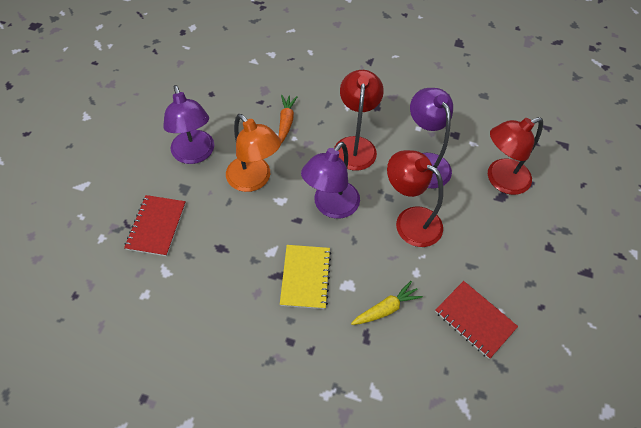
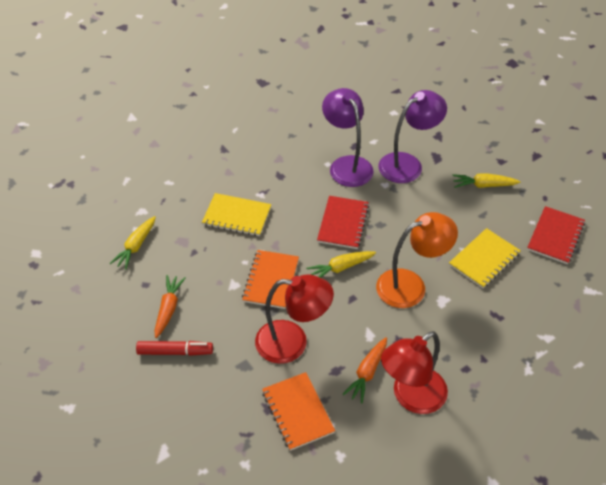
orange carrot: [279,95,298,144] = 1 -> [154,275,186,338] [343,337,387,403] = 2
orange notebook: none = 0 -> [242,250,299,309] [262,372,335,451] = 2
purple lamp: [163,85,214,164] [301,142,360,219] [410,88,453,188] = 3 -> [322,88,374,187] [379,90,447,183] = 2
red lamp: [334,70,384,171] [387,150,443,247] [488,117,543,195] = 3 -> [255,274,334,364] [381,331,448,414] = 2
red marker: none = 0 -> [136,341,213,356] = 1
yellow carrot: [351,281,423,325] = 1 -> [110,216,156,270] [306,251,376,278] [452,174,521,188] = 3
yellow notebook: [280,245,331,309] = 1 -> [202,193,271,236] [449,228,521,289] = 2

